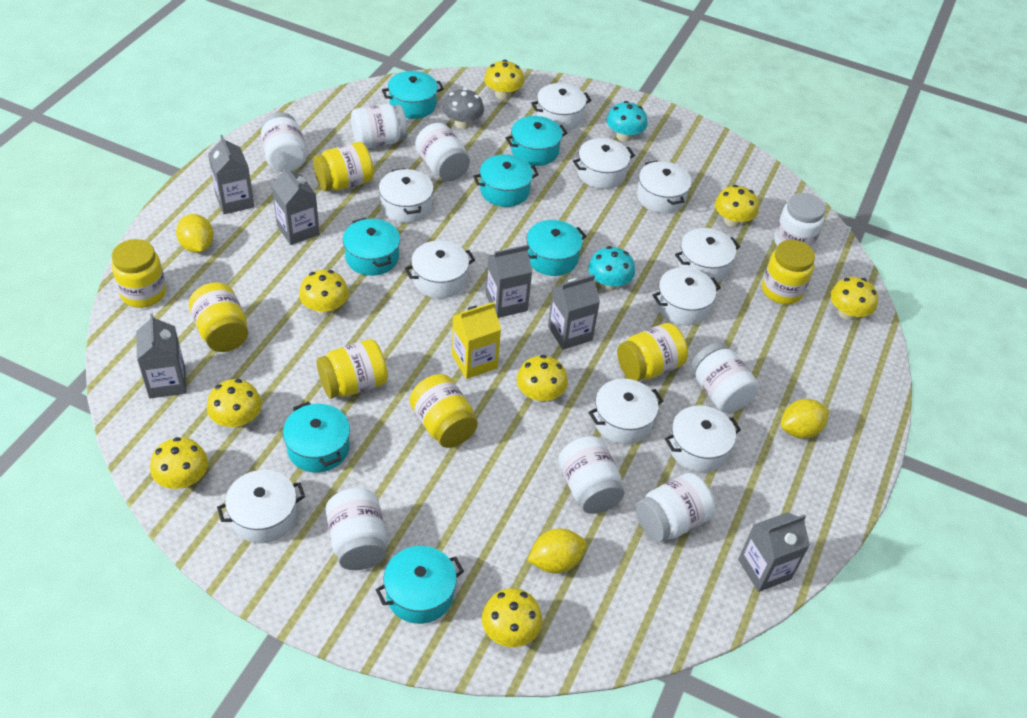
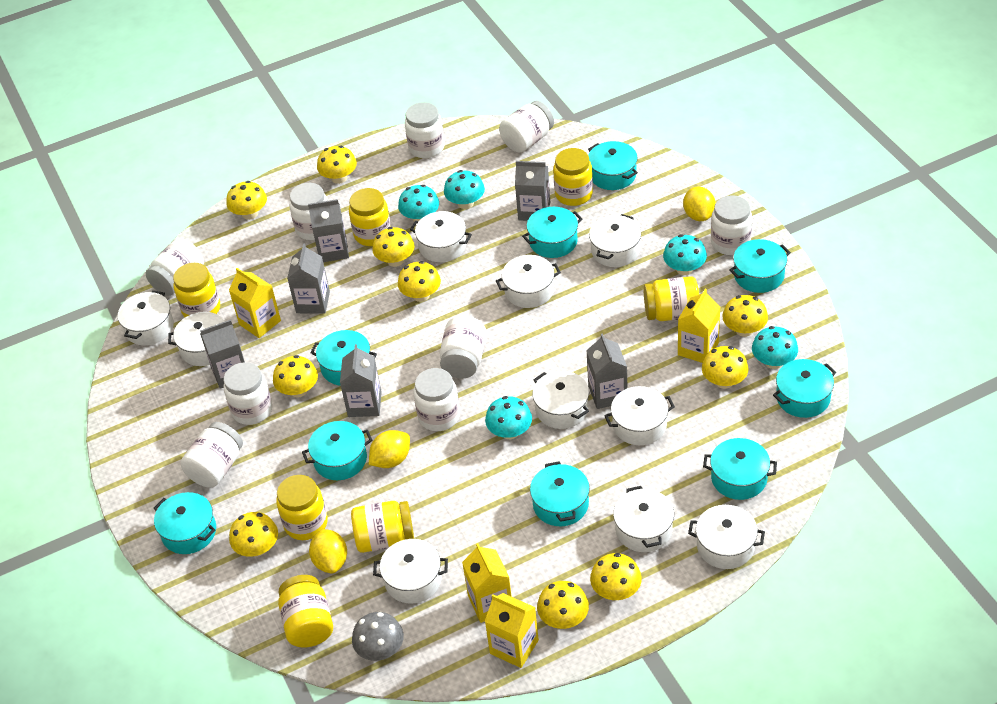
turquoise mushroom: [588,246,635,290] [606,101,647,142] = 2 -> [398,185,439,222] [444,170,485,209] [485,396,532,439] [663,234,707,275] [752,326,798,369] = 5
turquoise pot: [283,401,350,473] [343,217,400,276] [376,546,464,624] [382,71,444,119] [473,154,539,207] [506,116,567,166] [526,220,587,276] = 7 -> [154,492,216,554] [302,421,372,480] [310,330,377,386] [522,207,582,258] [530,461,590,526] [588,141,638,190] [703,438,777,500] [729,239,791,293] [773,359,836,418] = 9
white jar: [261,112,307,172] [326,488,387,570] [351,104,407,148] [415,123,470,181] [558,436,624,514] [636,473,715,542] [691,342,759,413] [774,193,826,249] = 8 -> [146,238,204,296] [180,422,243,487] [224,362,273,425] [289,183,328,240] [405,102,445,158] [413,368,460,431] [440,316,486,378] [499,101,554,153] [711,195,752,255] = 9
yellow carton: [452,302,501,379] = 1 -> [229,268,281,338] [462,543,512,623] [485,593,539,668] [678,289,720,363] = 4
yellow mushroom: [150,437,208,489] [207,379,262,428] [299,270,349,315] [482,588,542,647] [484,60,524,99] [517,355,568,403] [715,185,759,227] [830,277,878,320] = 8 -> [226,181,267,220] [229,512,278,557] [273,355,318,398] [317,146,357,184] [372,227,415,267] [398,261,441,302] [537,581,589,629] [590,553,642,600] [702,346,749,389] [722,295,768,337] = 10

